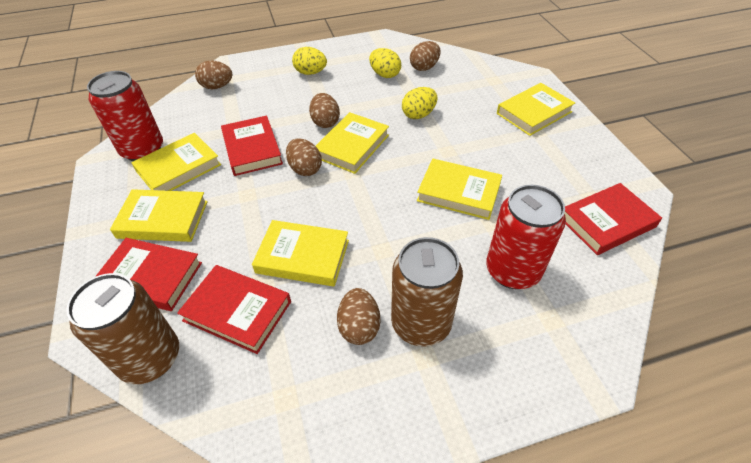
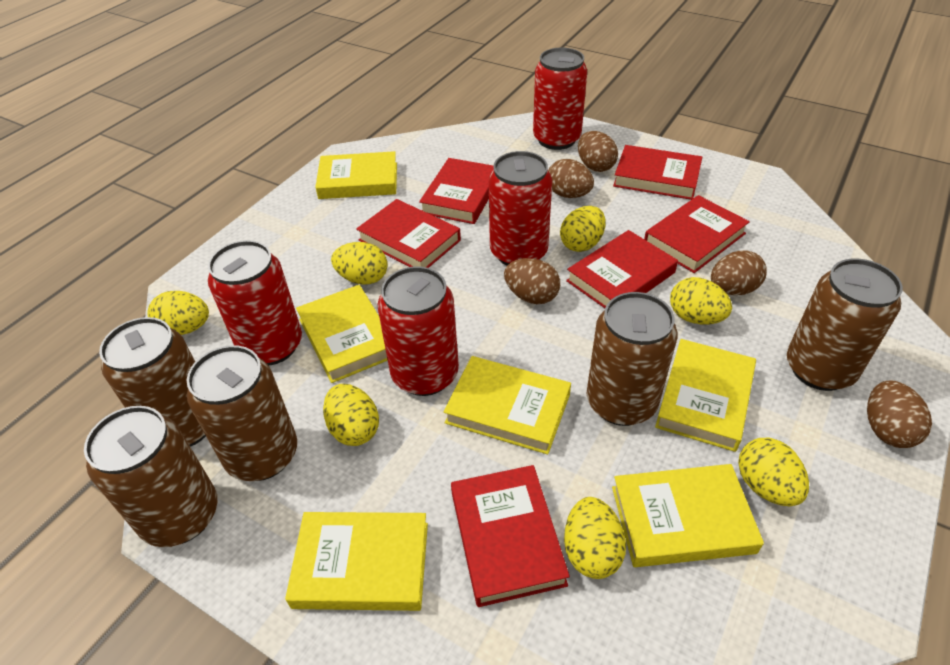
brown can: [66,273,179,384] [391,237,463,347] = 2 -> [84,406,217,547] [99,317,206,447] [187,345,297,481] [587,292,677,426] [787,258,903,391] = 5
red book: [95,238,202,311] [177,265,291,354] [221,116,283,176] [564,183,662,255] = 4 -> [356,199,461,268] [419,158,494,224] [451,465,570,607] [566,230,678,308] [613,145,702,200] [644,195,750,273] = 6
red can: [87,71,163,161] [486,185,566,289] = 2 -> [208,240,302,365] [378,266,459,396] [489,151,552,266] [533,47,587,150] = 4
yellow egg: [292,47,327,75] [369,48,401,78] [402,87,438,119] = 3 -> [148,291,209,335] [323,384,379,446] [331,242,388,285] [560,206,606,252] [564,497,626,579] [670,277,732,324] [738,438,809,506] = 7

